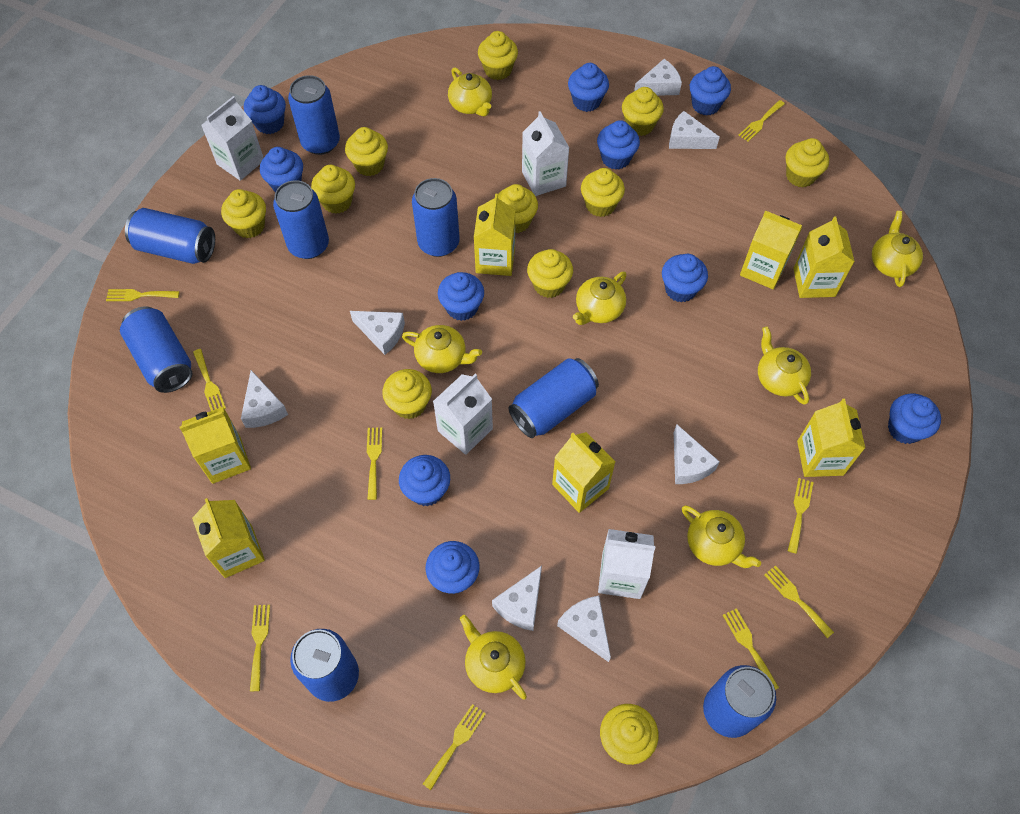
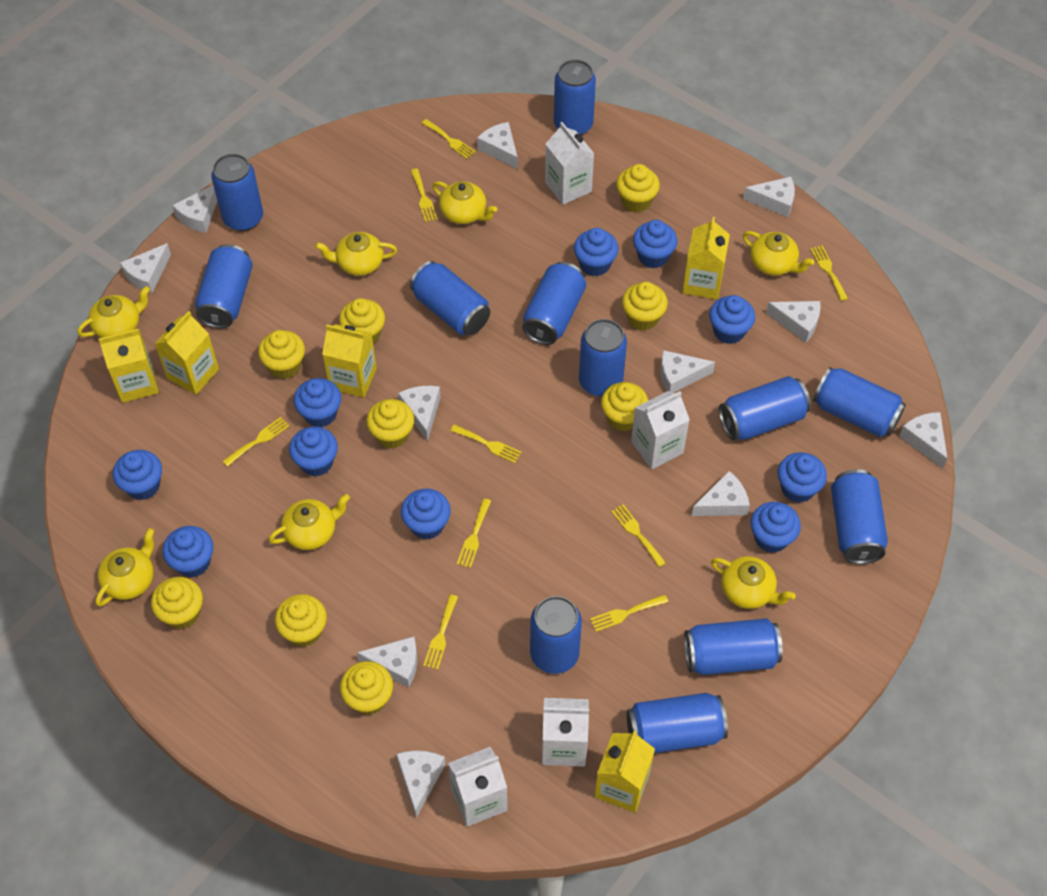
blue can: [120,306,193,393] [125,208,215,264] [273,180,329,259] [288,75,340,155] [290,629,359,702] [412,178,460,257] [509,358,599,438] [703,665,776,738] = 8 -> [195,244,253,329] [211,154,263,231] [410,261,490,335] [522,262,586,345] [530,596,582,674] [554,60,596,135] [579,319,627,397] [627,693,728,753] [684,618,783,675] [719,376,811,440] [813,367,906,437] [831,469,888,564] = 12
white cheese: [241,370,288,428] [350,311,405,355] [492,566,542,631] [557,595,611,662] [634,59,682,96] [669,111,720,149] [674,424,720,484] = 7 -> [120,243,171,293] [173,185,217,233] [357,636,417,688] [396,750,446,818] [398,386,441,441] [477,122,518,169] [661,350,715,393] [692,471,750,516] [743,177,795,218] [766,301,821,342] [899,412,948,469] = 11
yellow carton: [179,407,251,484] [192,498,265,578] [474,193,515,276] [552,432,615,513] [740,211,802,289] [793,216,855,298] [797,399,865,477] = 7 -> [98,329,159,403] [155,311,219,395] [322,324,377,398] [594,731,655,813] [682,217,730,299] = 5
yellow cupcake: [221,189,266,238] [311,165,355,214] [345,127,388,176] [382,369,432,419] [478,31,518,80] [498,184,538,233] [527,249,573,298] [581,168,625,217] [600,704,659,765] [622,87,664,136] [786,138,829,188] = 11 -> [151,577,203,629] [258,330,305,379] [275,594,327,647] [339,298,385,344] [340,661,393,715] [366,399,414,448] [601,382,648,431] [616,164,660,213] [622,282,668,331] = 9

